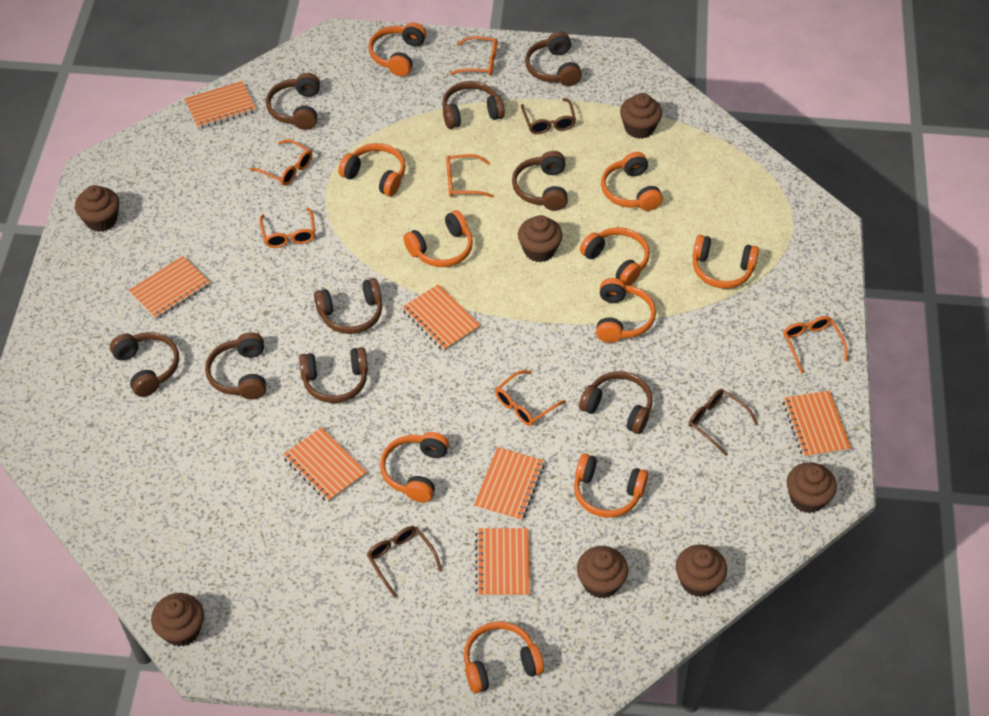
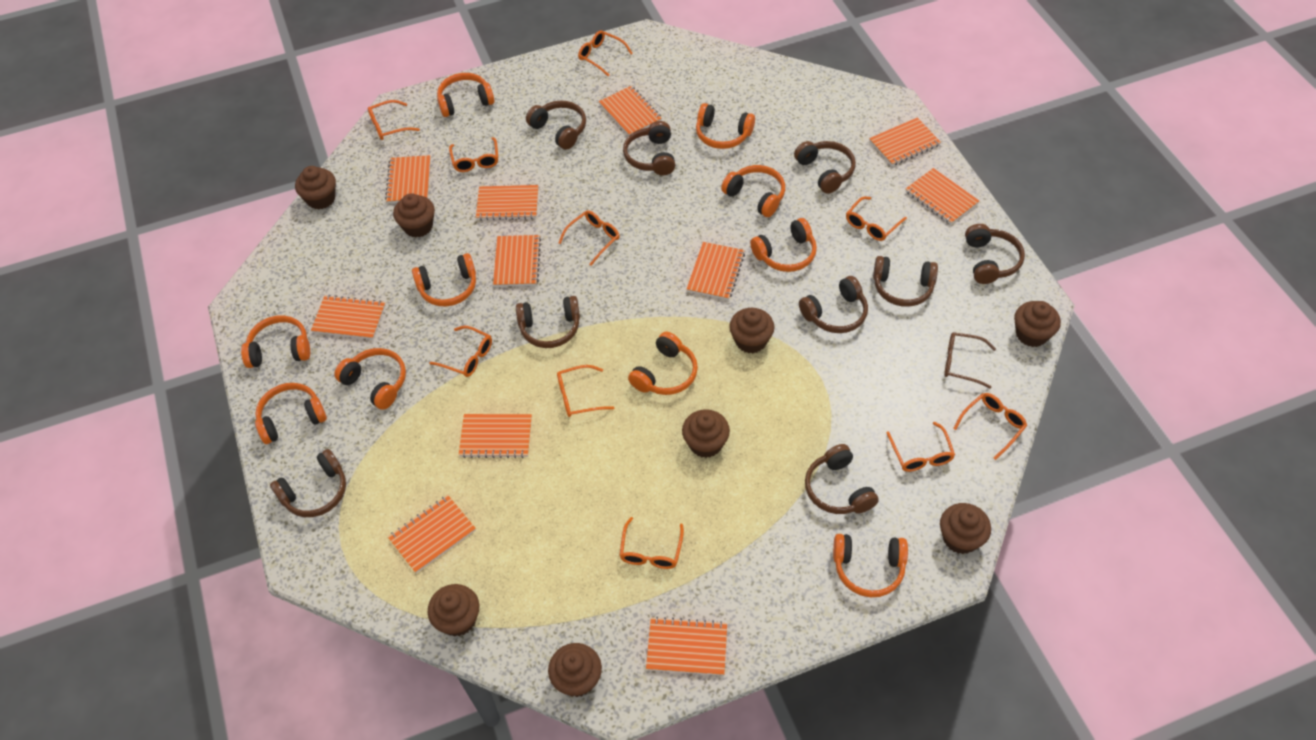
brown cupcake: [75,185,119,232] [151,593,204,647] [518,215,562,262] [577,546,628,599] [620,93,662,139] [676,545,727,597] [787,462,837,513] = 7 -> [295,166,336,210] [393,193,435,238] [428,584,479,636] [548,643,602,697] [682,409,730,458] [729,308,774,353] [940,503,991,554] [1014,301,1061,347] = 8
brown glasses: [367,526,442,598] [521,98,576,134] [689,389,758,456] = 3 -> [944,332,996,389] = 1
orange glasses: [250,139,312,185] [259,208,315,248] [446,154,494,198] [450,36,497,76] [495,370,566,426] [783,316,848,374] = 6 -> [368,100,420,140] [430,326,492,377] [449,137,498,172] [557,365,614,417] [559,210,620,266] [578,30,633,76] [619,517,684,569] [846,196,907,241] [887,422,955,472] [953,393,1027,460] = 10
orange notebook: [128,256,210,320] [184,81,256,129] [283,427,367,502] [402,284,481,351] [474,447,545,521] [475,528,530,596] [783,391,851,458] = 7 -> [311,295,386,339] [385,155,431,203] [388,495,476,573] [458,414,532,458] [476,185,538,220] [493,235,541,287] [599,86,662,136] [646,617,727,676] [687,242,745,300] [869,118,941,166] [905,168,979,224] = 11

